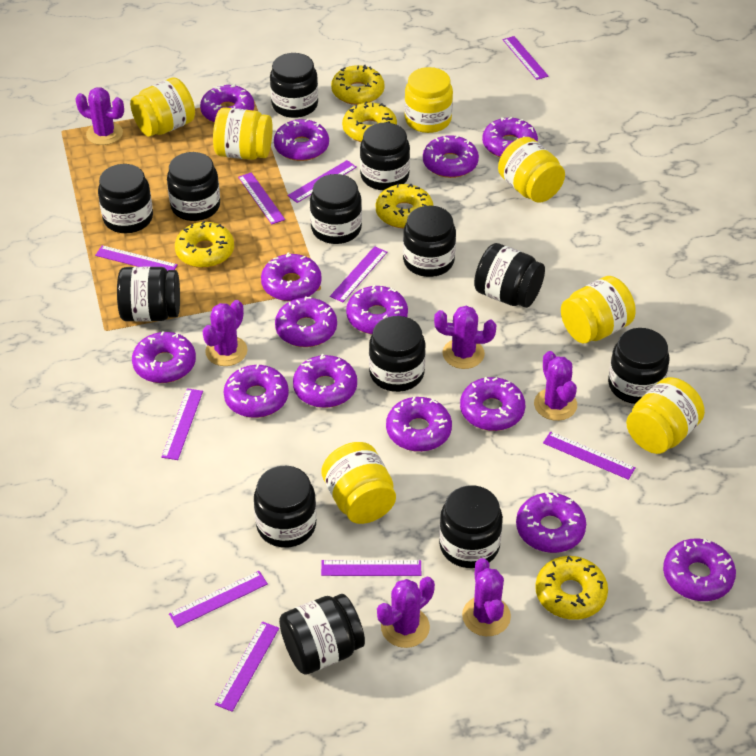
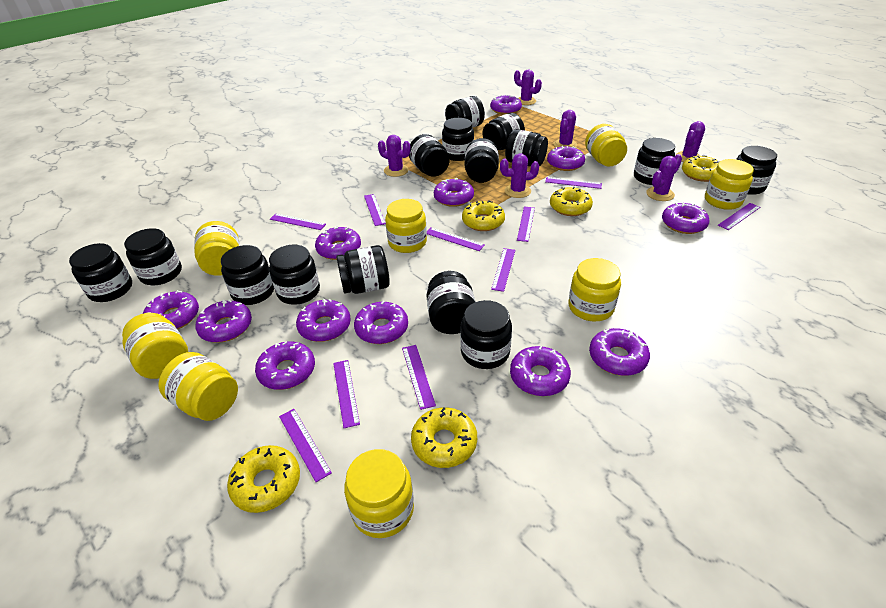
black jar: [98,164,153,233] [117,267,180,322] [167,152,220,221] [254,466,316,548] [270,53,318,118] [279,594,365,675] [310,174,362,244] [360,123,410,190] [369,316,426,392] [403,206,456,277] [439,485,503,568] [474,243,545,308] [608,328,670,404] = 13 -> [69,243,132,302] [124,228,182,285] [221,245,274,305] [269,245,320,305] [336,245,390,294] [409,134,450,177] [426,271,476,334] [442,118,474,161] [445,96,485,128] [460,300,512,369] [465,138,499,183] [483,113,525,150] [505,129,548,167] [634,138,675,185] [736,146,777,195] = 15
purple donut: [132,331,196,383] [200,84,254,123] [224,365,289,418] [261,252,322,301] [274,119,329,161] [275,296,337,347] [293,354,357,408] [346,285,408,334] [386,397,452,452] [423,135,479,178] [460,377,525,431] [482,117,538,157] [516,492,586,553] [663,538,736,601] = 14 -> [143,290,199,329] [196,300,252,343] [255,341,315,390] [296,298,351,342] [315,226,361,260] [354,301,408,344] [434,178,474,207] [490,94,522,115] [510,346,571,396] [547,146,585,171] [589,328,650,376] [662,203,710,234] = 12
yellow jar: [130,77,195,137] [213,107,273,160] [321,442,396,524] [404,67,453,133] [498,137,565,203] [561,276,636,343] [626,377,705,454] = 7 -> [122,313,188,379] [158,352,238,421] [194,221,239,276] [344,449,414,538] [385,199,427,253] [569,258,621,321] [585,124,627,166] [705,159,754,210] = 8

